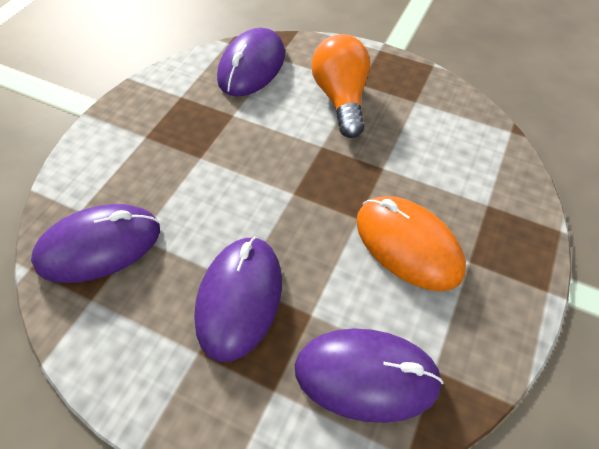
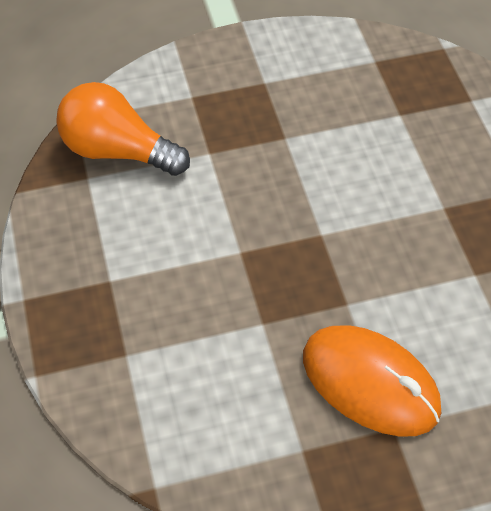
purple mouse: [31,204,160,283] [194,236,282,362] [217,28,285,96] [295,328,444,423] = 4 -> none = 0

